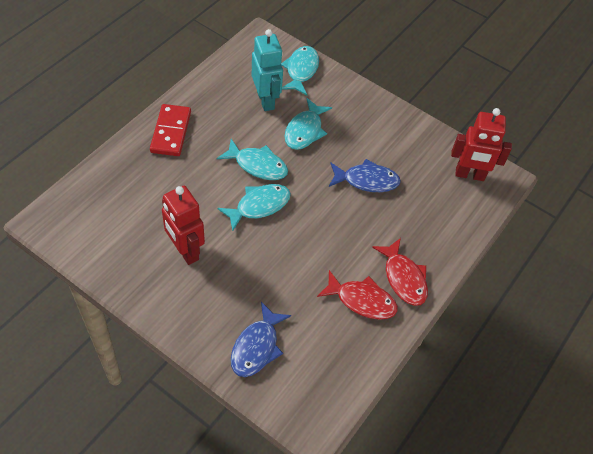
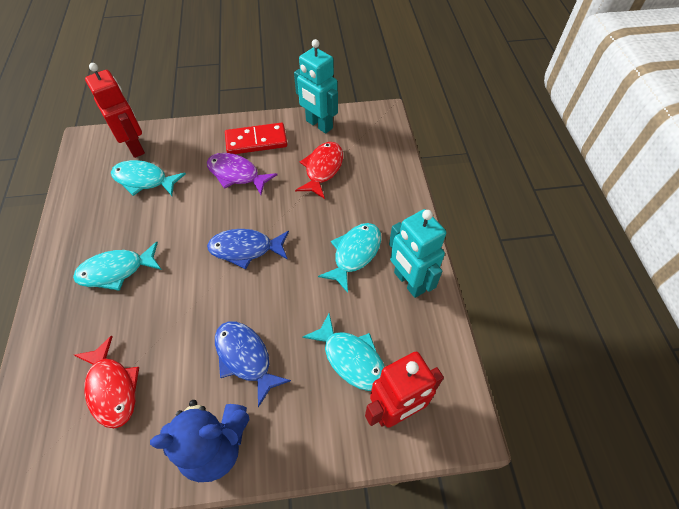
blue teddy bear: none = 0 -> [150,400,250,482] = 1
purple fish: none = 0 -> [207,153,278,195] = 1
turquoise robot: [252,29,283,111] = 1 -> [294,39,338,134] [389,209,446,298] = 2

